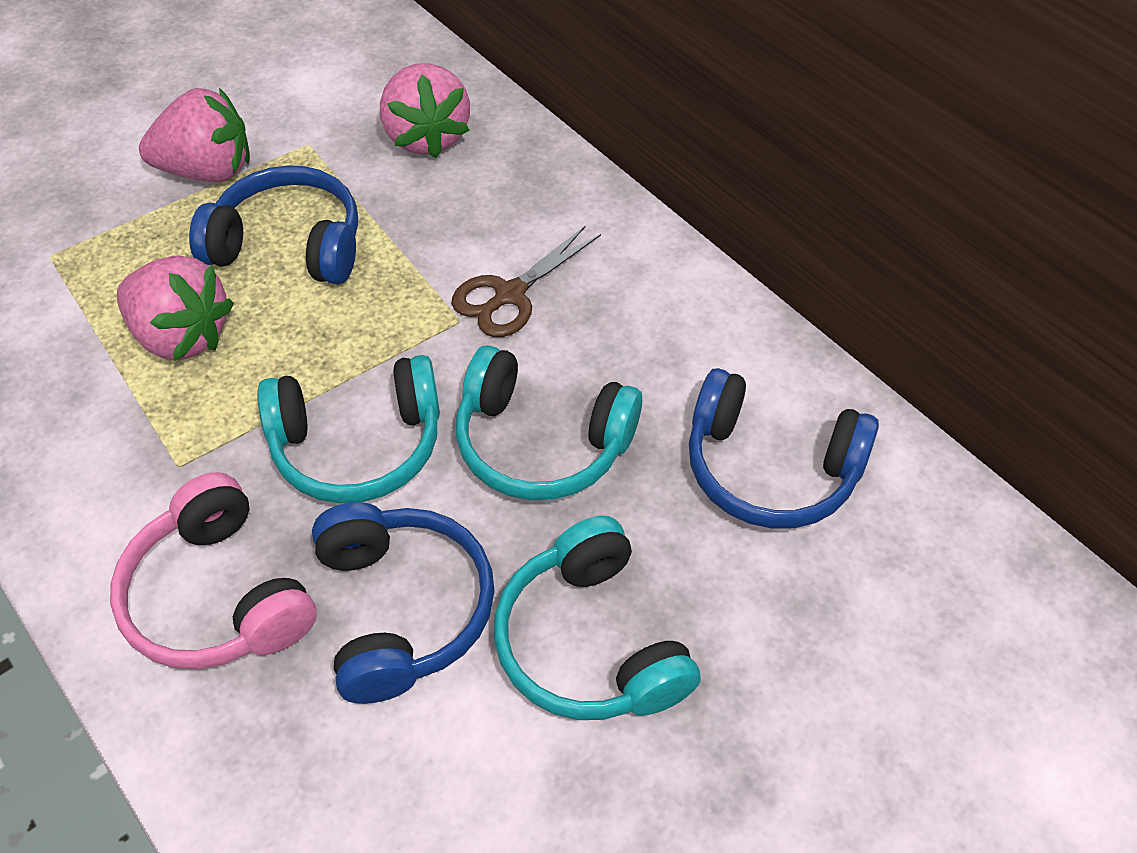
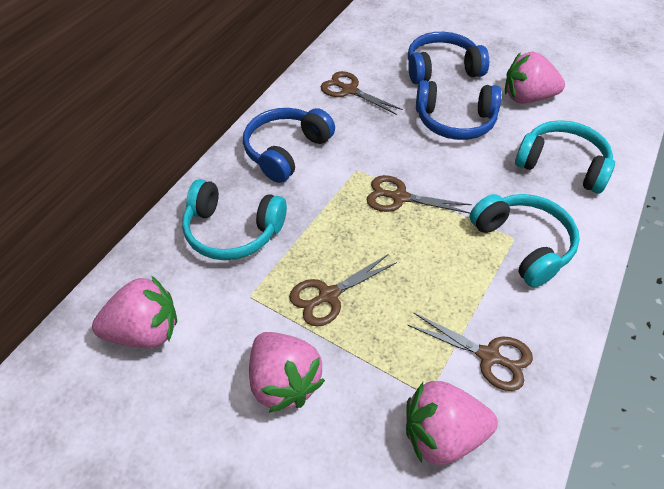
brown scissors: [452,225,601,337] = 1 -> [289,254,397,327] [321,71,403,115] [366,175,472,214] [407,313,533,391] = 4
pink headphones: [110,472,317,669] = 1 -> none = 0
pink strawberry: [117,255,234,361] [139,88,250,182] [380,63,470,158] = 3 -> [92,275,177,348] [249,332,325,413] [406,381,498,465] [505,52,565,104] = 4

